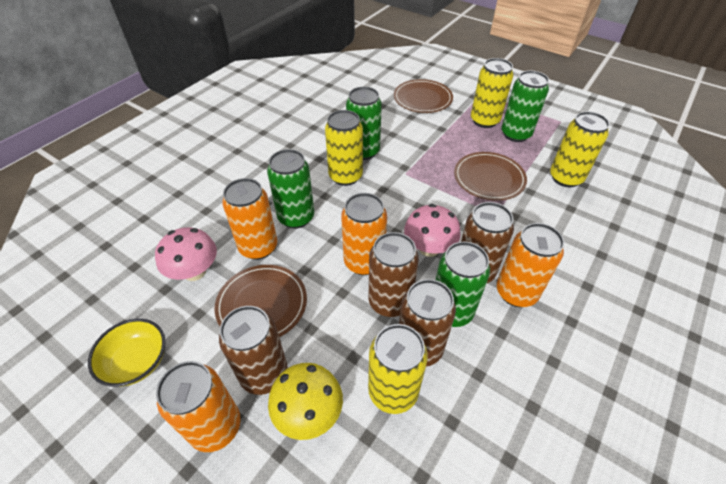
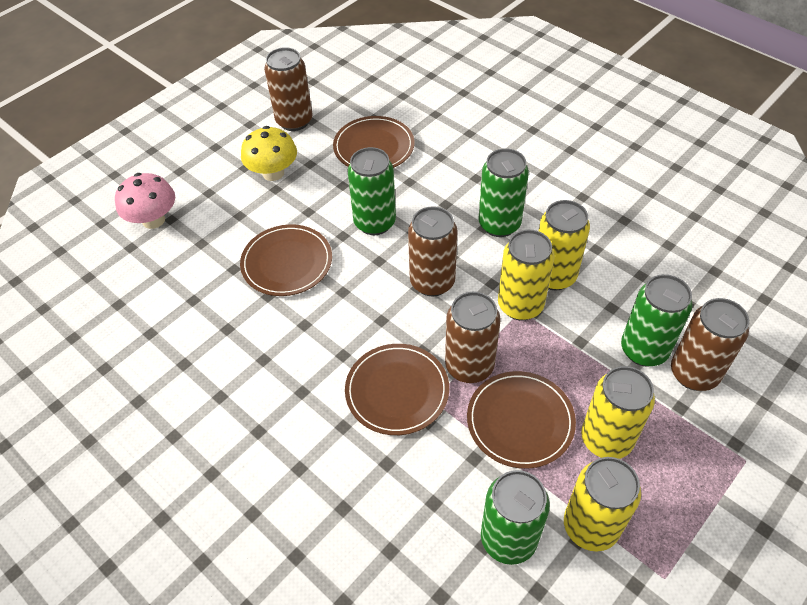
brown plate: [214,265,307,337] [394,79,453,113] [454,152,527,201] = 3 -> [240,224,332,296] [333,116,414,168] [345,344,449,435] [467,371,576,469] = 4
orange can: [156,361,241,452] [222,178,277,260] [341,193,387,275] [497,223,564,307] = 4 -> none = 0
pink mushroom: [155,227,217,281] [404,204,461,257] = 2 -> [115,173,175,229] = 1
yellow bowl: [88,319,165,387] = 1 -> none = 0

